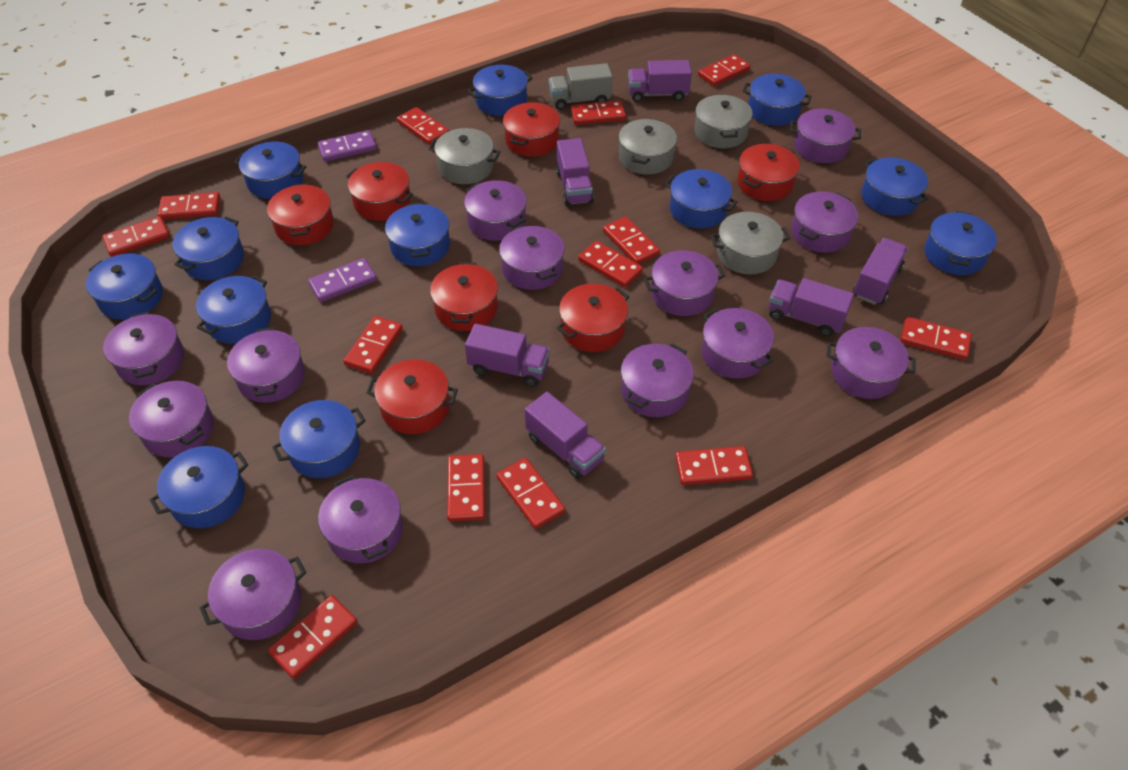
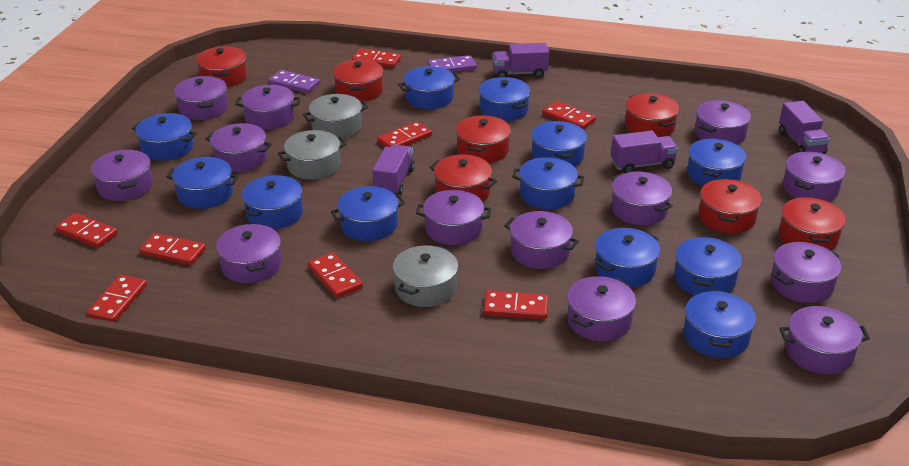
grey pot: [428,128,501,184] [619,118,677,175] [694,94,753,148] [711,212,790,274] = 4 -> [278,130,346,180] [303,94,368,139] [393,246,458,307] = 3
grey truck: [548,63,613,110] = 1 -> none = 0
purple truck: [465,324,550,387] [524,392,606,479] [556,138,594,206] [628,60,692,102] [769,278,854,336] [853,238,908,305] = 6 -> [372,144,415,195] [492,43,549,78] [611,131,678,173] [779,101,830,154] = 4
red domino: [102,216,170,257] [158,192,220,219] [268,595,357,679] [343,316,403,374] [397,107,449,145] [447,454,485,521] [496,458,565,529] [570,100,626,125] [578,241,643,287] [603,216,660,264] [675,446,753,485] [698,54,751,86] [900,317,972,360] = 13 -> [55,213,118,248] [86,275,147,322] [140,233,206,265] [308,252,363,298] [352,48,401,68] [377,121,432,147] [483,290,548,320] [542,101,596,130] = 8

